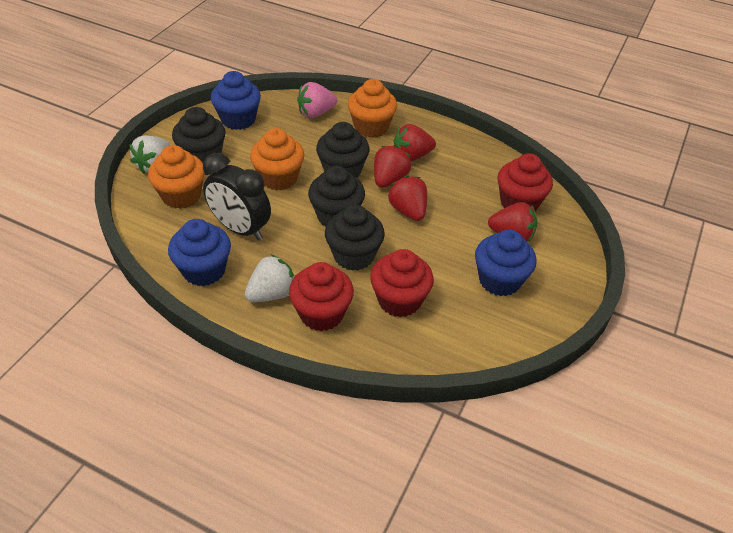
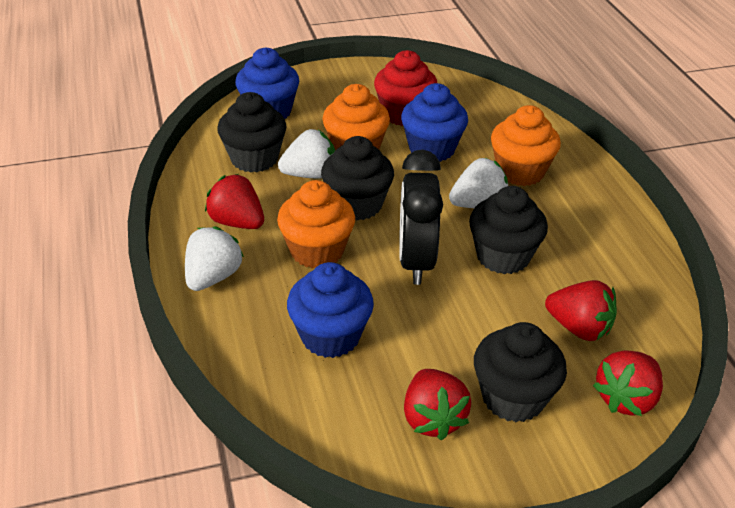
pink strawberry: [297,82,337,118] = 1 -> none = 0
red cupcake: [289,262,354,331] [370,249,434,317] [498,153,553,211] = 3 -> [374,50,437,126] = 1
white strawberry: [129,135,170,174] [245,254,294,302] = 2 -> [185,226,244,291] [278,129,335,179] [449,158,508,208] = 3

